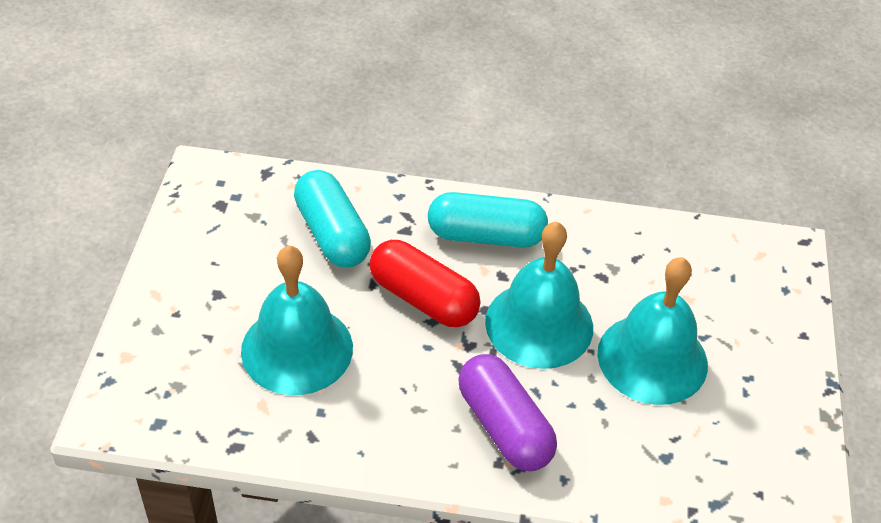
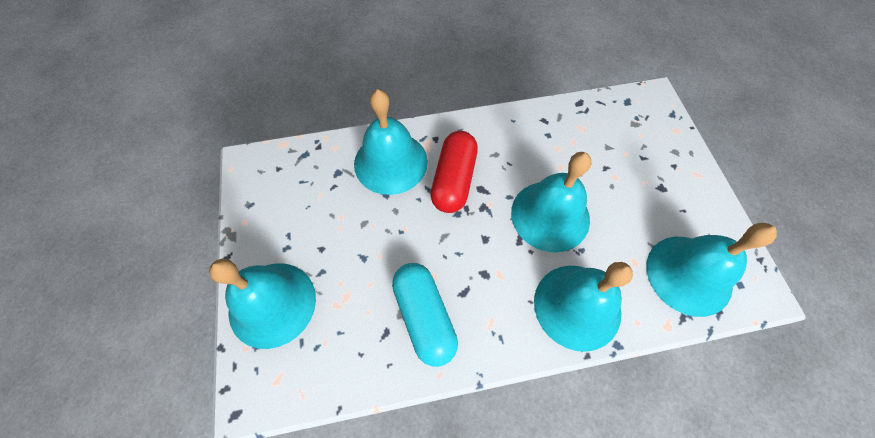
purple capsule: [458,354,557,471] = 1 -> none = 0
turquoise bell: [241,246,353,395] [485,222,593,369] [597,257,708,405] = 3 -> [209,259,316,349] [354,89,428,195] [511,152,592,253] [534,262,633,352] [646,223,777,317] = 5
turquoise capsule: [294,170,371,267] [428,192,548,248] = 2 -> [392,263,458,367] = 1

